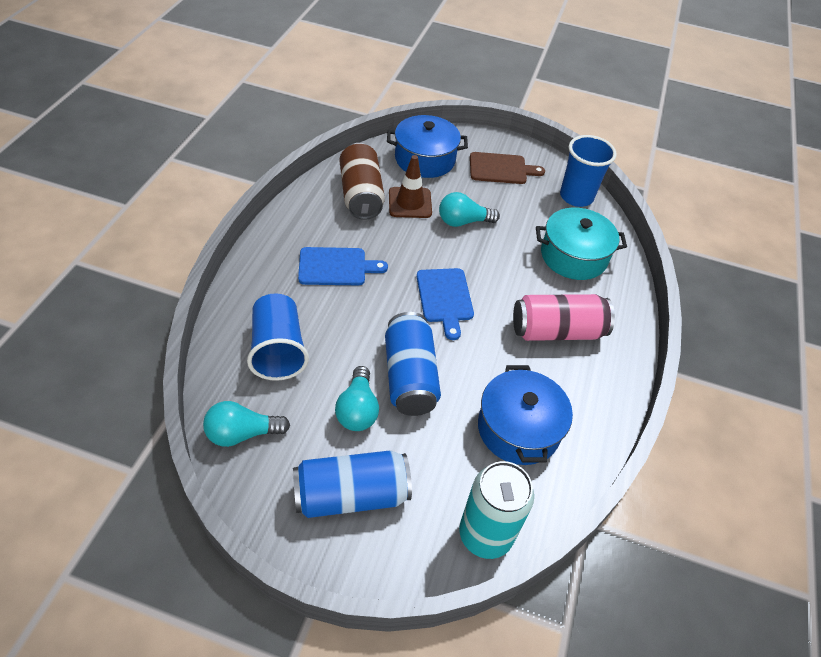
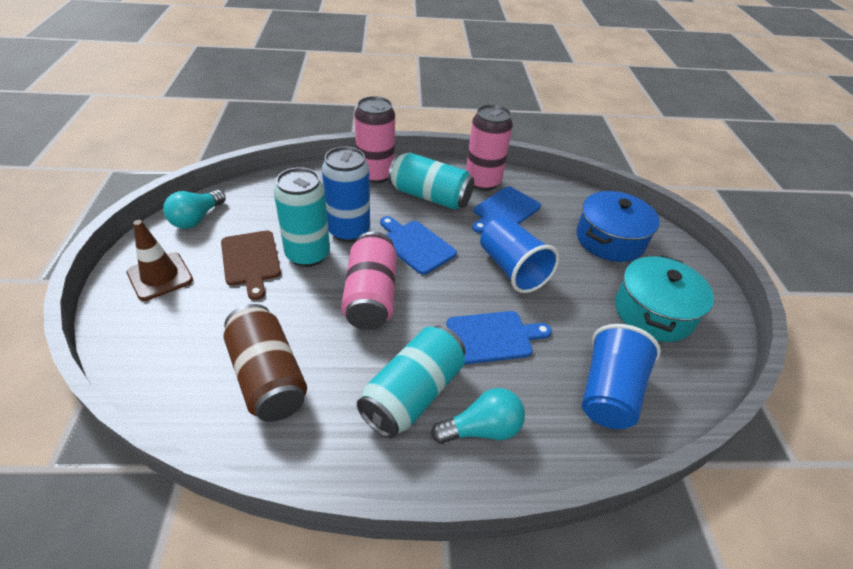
blue can: [293,450,412,518] [385,312,441,416] = 2 -> [322,146,370,242] = 1
blue cutting board: [298,247,388,285] [417,268,474,340] = 2 -> [380,216,457,275] [446,311,552,365] [472,187,541,233] = 3
blue pot: [387,115,468,178] [478,365,573,465] = 2 -> [576,191,660,262] = 1
pink can: [513,294,615,341] = 1 -> [341,231,397,330] [354,96,395,183] [466,104,513,191] = 3
turquoise can: [459,461,534,559] = 1 -> [274,167,330,267] [357,325,465,438] [388,153,474,210] = 3
turquoise light bulb: [203,401,290,447] [335,366,379,431] [439,192,500,227] = 3 -> [163,190,226,229] [431,388,525,444] = 2

